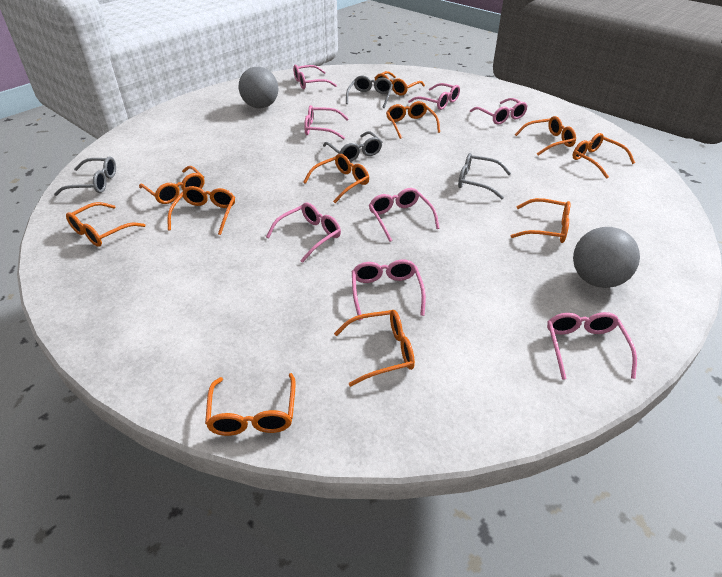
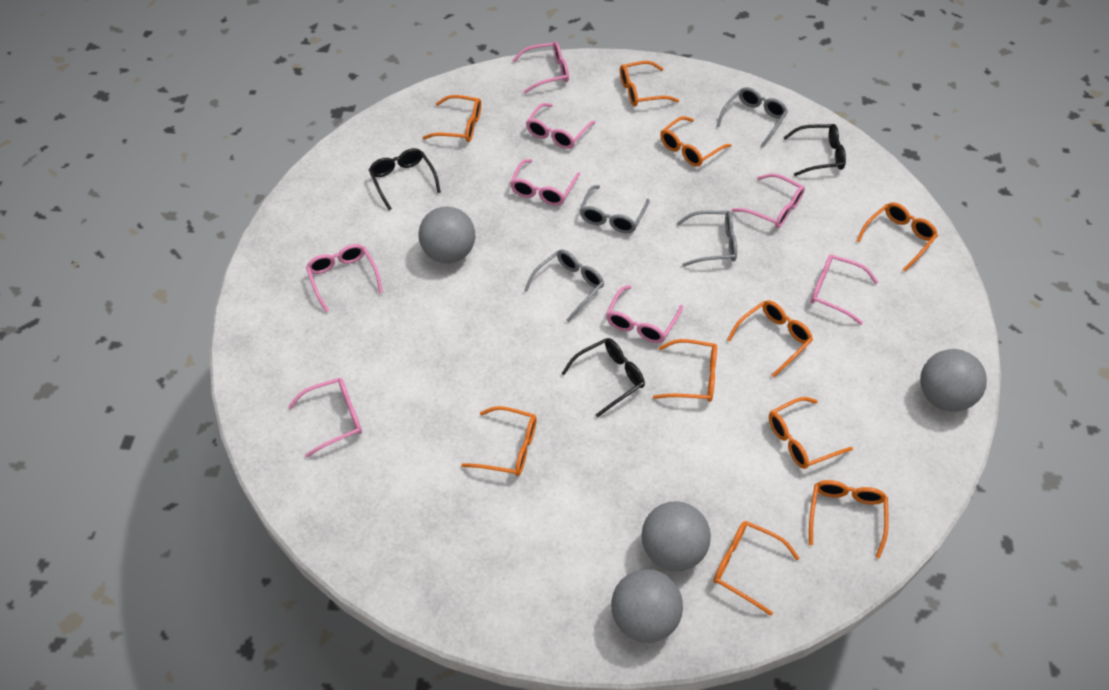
black glasses: none = 0 -> [369,148,441,210] [562,338,645,417] [783,124,846,176] = 3
grey ball: [239,67,278,108] [573,227,640,288] = 2 -> [418,207,475,263] [611,569,683,643] [642,501,711,571] [920,349,987,411] = 4
orange glasses: [66,202,146,247] [139,166,205,204] [168,186,235,235] [205,373,296,436] [303,154,369,203] [334,310,415,387] [375,71,425,96] [386,101,440,139] [511,198,570,243] [515,116,576,156] [572,133,635,179] = 11 -> [422,95,481,142] [461,406,537,476] [620,61,679,106] [653,339,717,402] [660,116,731,167] [713,521,799,616] [727,300,813,377] [769,397,853,469] [809,480,889,558] [856,202,938,271] = 10

